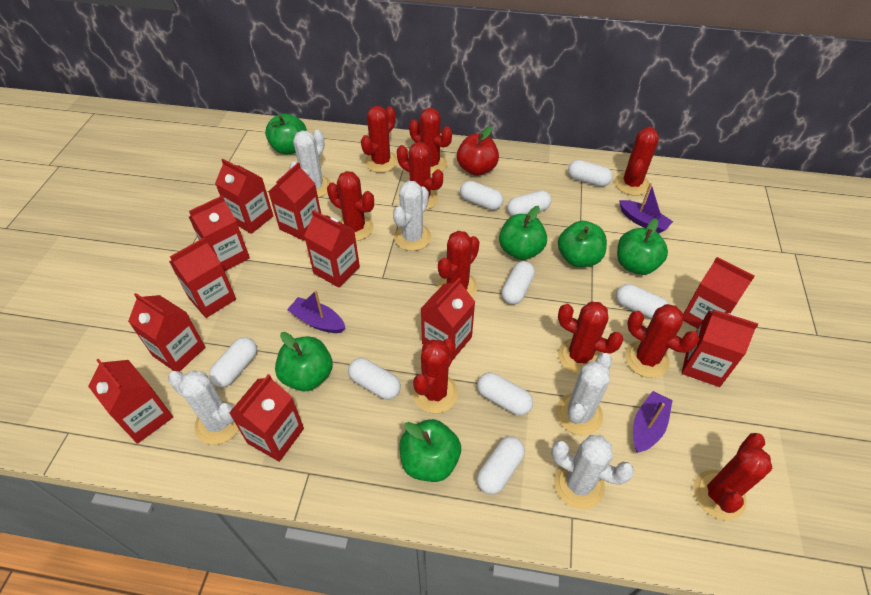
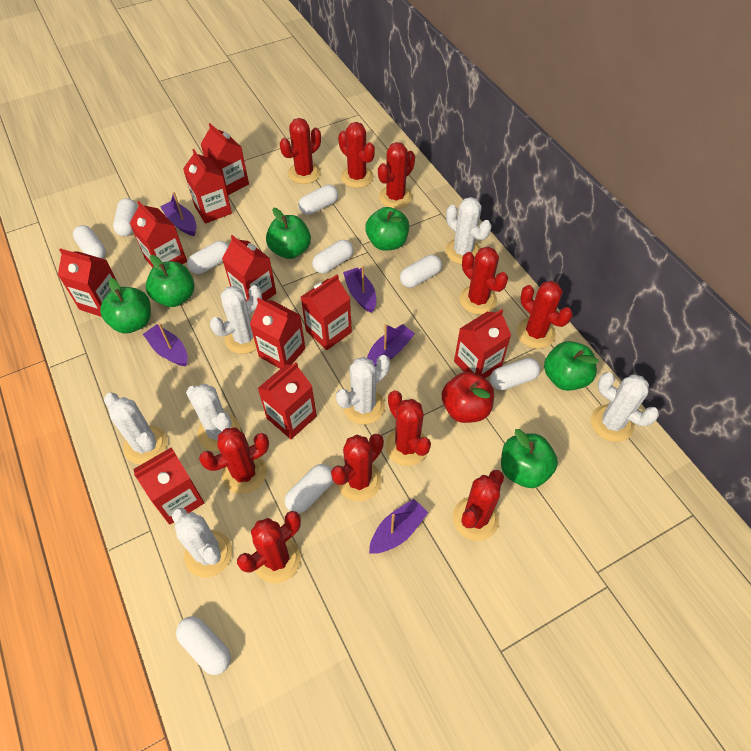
purple boat: [287,290,345,333] [619,183,673,234] [633,391,673,453] = 3 -> [143,323,188,366] [160,192,197,236] [343,266,376,313] [367,324,415,367] [369,499,428,554] = 5
red carton: [88,359,173,444] [128,293,205,371] [169,237,236,318] [189,196,250,271] [215,159,273,234] [229,374,304,462] [268,162,321,241] [304,210,360,288] [421,278,475,359] [681,310,758,387] [682,257,755,329] = 11 -> [58,248,117,317] [130,201,187,267] [133,448,204,525] [183,149,232,224] [200,123,249,195] [222,235,276,301] [250,298,305,369] [258,362,317,439] [301,274,352,350] [454,309,511,378] = 10
white cactus: [168,371,239,445] [289,130,331,198] [393,181,431,251] [551,435,634,509] [556,353,612,435] = 5 -> [104,393,167,464] [172,508,232,578] [186,384,241,451] [210,285,262,354] [336,355,390,424] [445,197,492,264] [591,372,659,442] = 7

